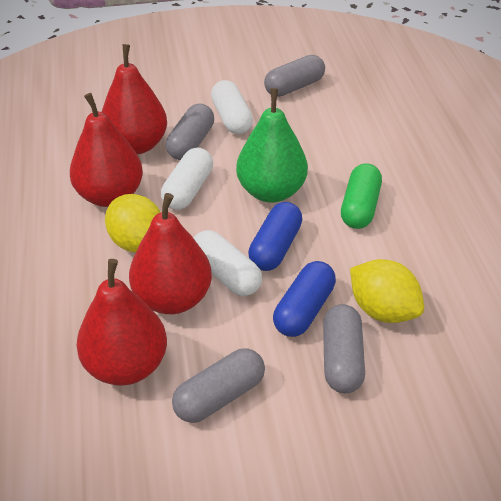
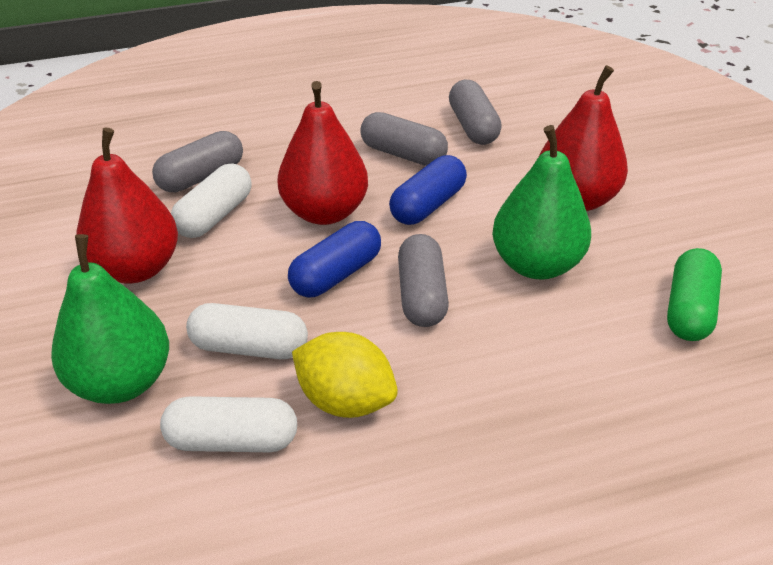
green pear: [236,88,308,202] = 1 -> [51,234,169,404] [492,125,591,280] = 2
red pear: [70,93,143,207] [76,259,167,386] [102,44,167,155] [129,193,212,314] = 4 -> [76,128,178,283] [277,81,368,225] [539,65,628,211] = 3
yellow lemon: [105,194,161,253] [350,259,424,323] = 2 -> [292,332,398,418] = 1

